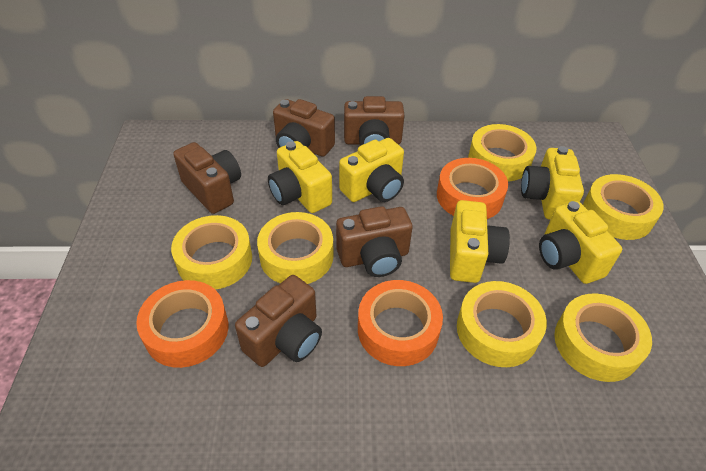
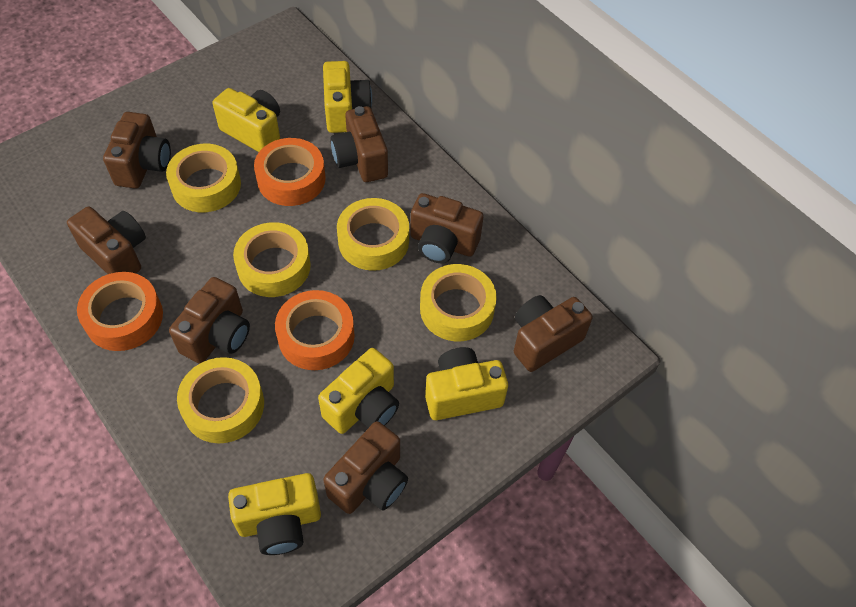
brown camera: [173,142,241,214] [235,275,322,367] [273,99,335,157] [336,206,413,277] [344,96,405,146] = 5 -> [67,206,146,274] [103,112,171,189] [169,277,250,364] [323,421,408,514] [330,106,388,182] [410,193,484,263] [514,295,593,372] = 7
yellow tape: [171,215,252,290] [257,212,334,284] [457,281,547,367] [468,124,537,181] [554,293,652,382] [583,174,664,240] = 6 -> [166,144,241,212] [177,357,264,443] [233,222,311,297] [337,198,409,271] [420,264,497,342] = 5

